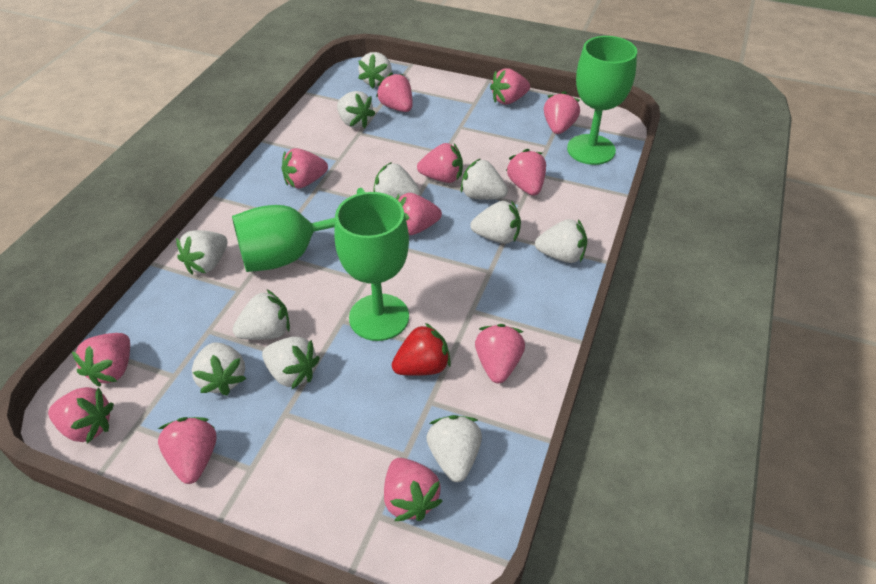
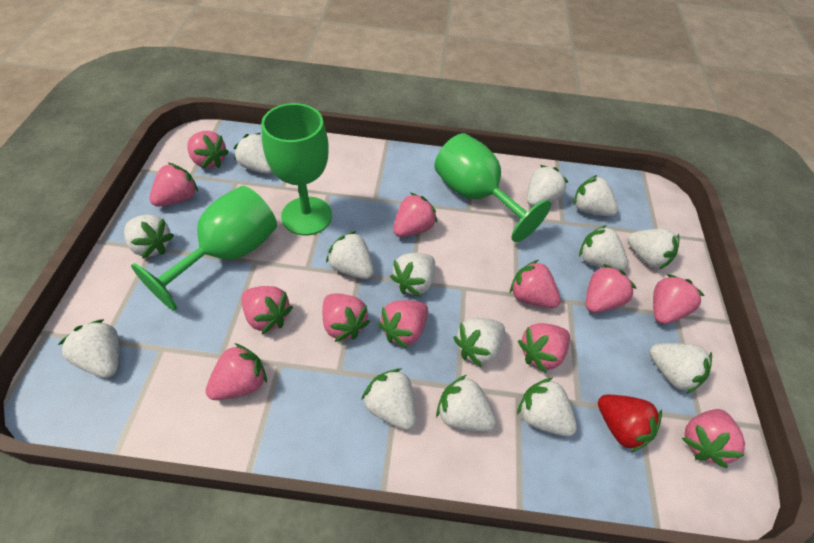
white strawberry: [176,230,228,274] [192,342,246,396] [233,289,290,340] [262,337,320,389] [337,91,375,128] [358,52,392,89] [373,162,421,199] [426,415,482,482] [461,158,508,200] [470,201,521,244] [535,219,587,263] = 11 -> [58,319,119,378] [124,215,174,259] [234,133,273,174] [326,231,374,279] [361,368,416,430] [390,253,435,297] [436,375,496,431] [453,318,505,367] [517,377,577,436] [527,165,568,206] [573,175,618,216] [579,225,628,270] [627,228,680,269] [650,343,712,394] = 14

